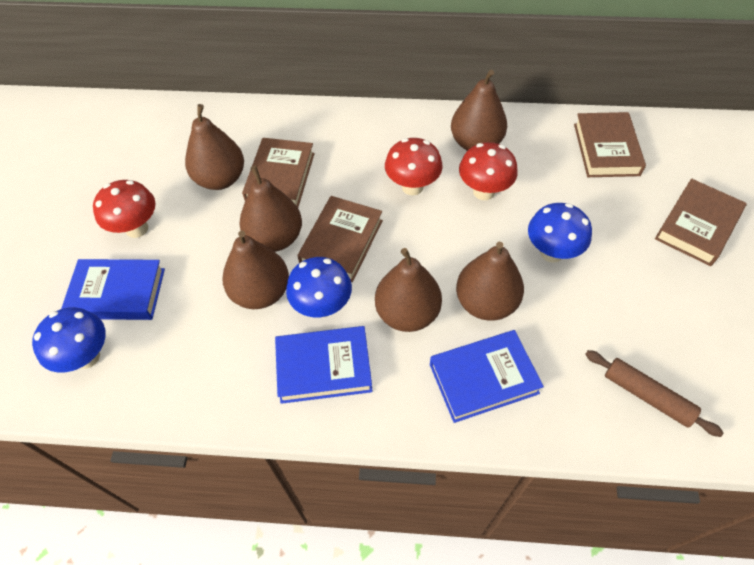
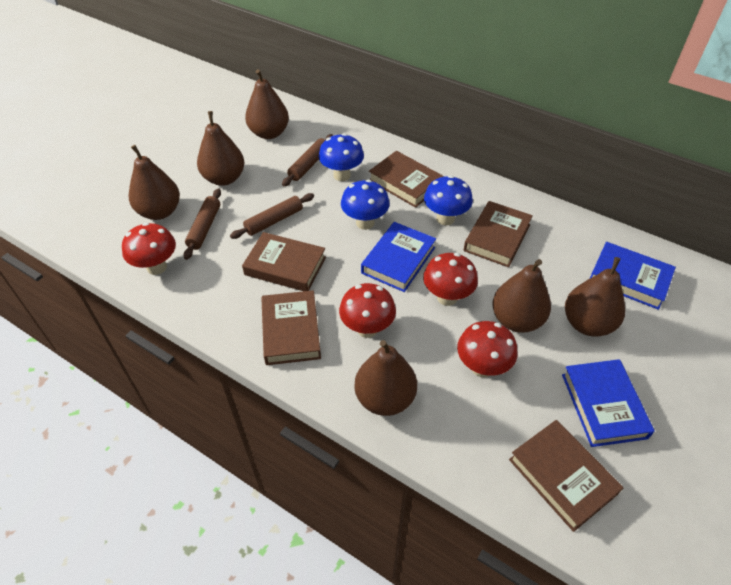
brown book: [242,138,315,207] [298,196,383,282] [574,112,646,177] [655,179,747,266] = 4 -> [242,232,326,291] [261,290,321,365] [369,151,444,208] [464,201,533,267] [509,420,623,532] = 5
brown rolling pin: [585,350,724,437] = 1 -> [184,188,221,260] [230,193,314,239] [282,134,334,186] = 3
red mushroom: [93,180,155,238] [385,138,443,195] [459,142,518,200] = 3 -> [122,223,176,275] [339,283,396,338] [423,253,478,306] [457,321,518,377] = 4

